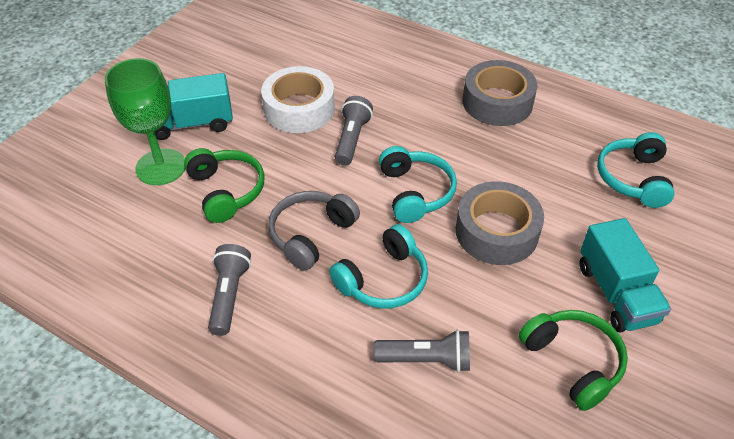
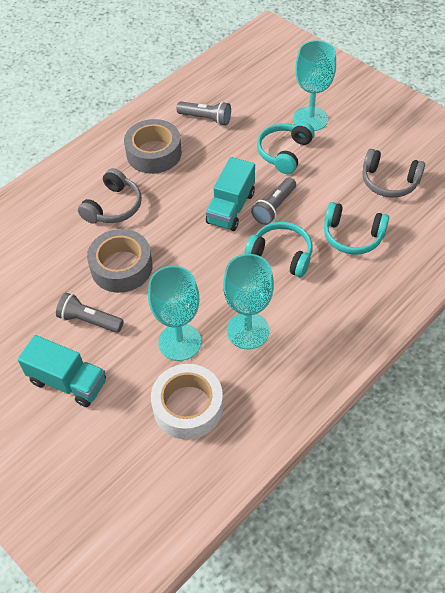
green goblet: [105,58,185,185] = 1 -> none = 0
green headphones: [184,148,265,223] [519,310,628,411] = 2 -> none = 0
grey headphones: [268,191,360,270] = 1 -> [78,168,142,223] [362,149,425,198] = 2
turquoise goblet: none = 0 -> [148,265,201,361] [223,254,274,349] [293,40,336,131] = 3

